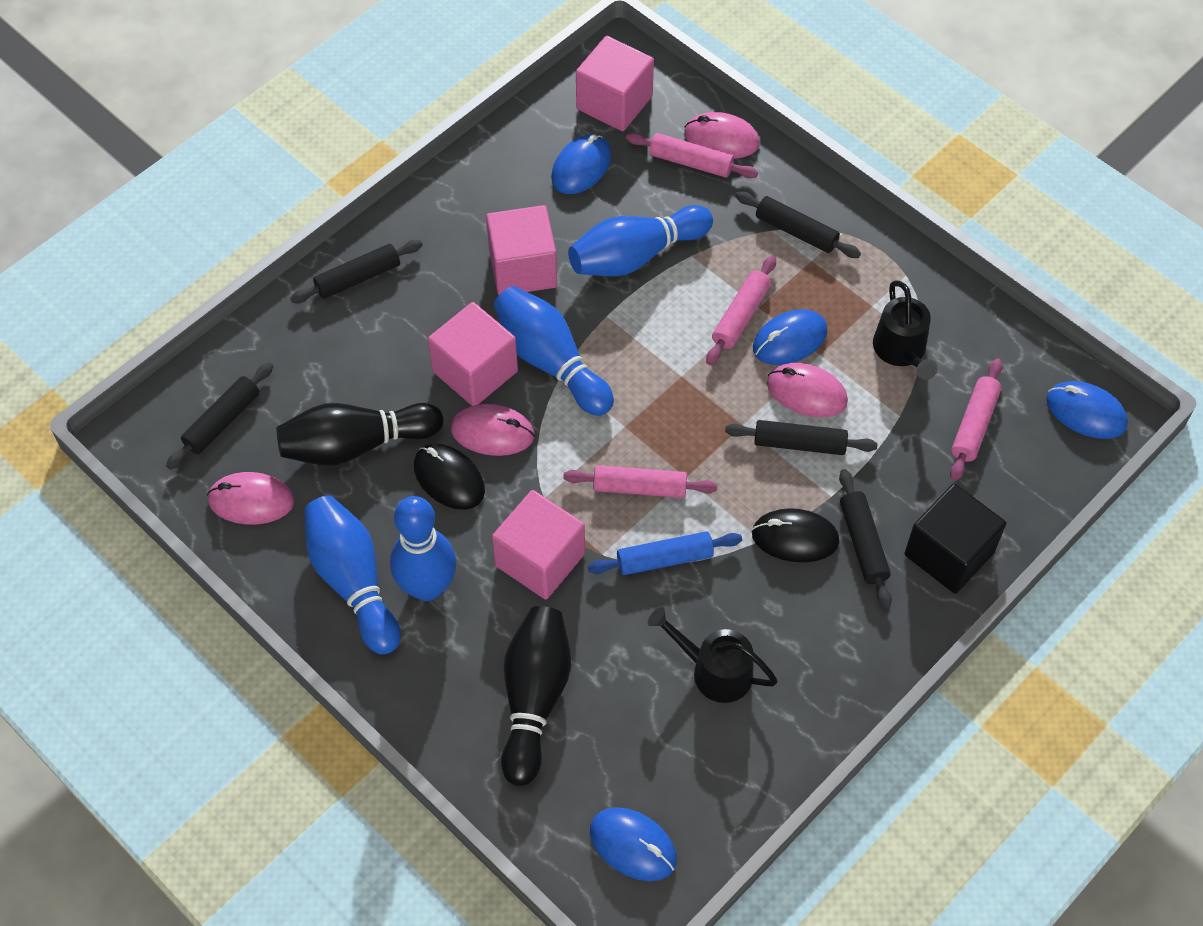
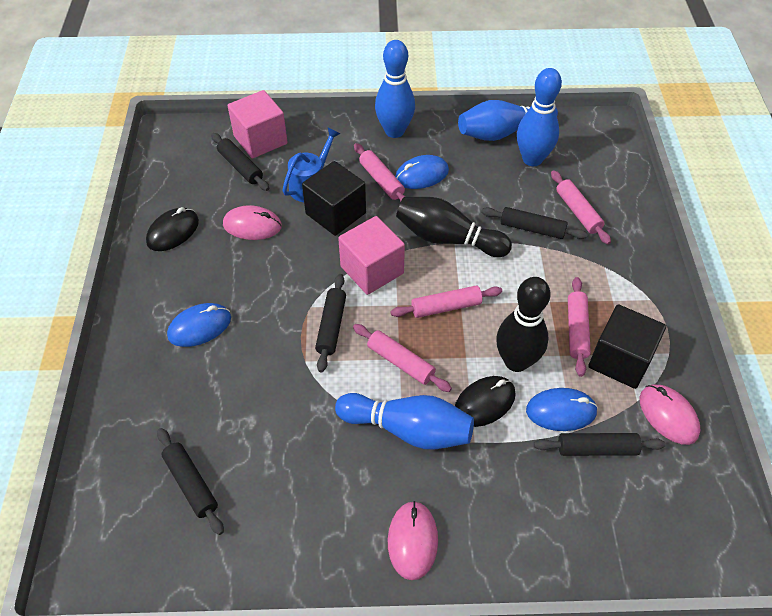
black cube: [904,484,1006,594] = 1 -> [302,161,366,236] [589,304,666,389] = 2
black watering can: [648,607,778,703] [873,281,937,380] = 2 -> none = 0
blue mouse: [551,135,611,194] [590,807,677,881] [753,309,827,365] [1046,381,1128,439] = 4 -> [167,303,231,347] [395,155,449,189] [526,388,598,431] = 3
blue rolling pin: [588,531,742,575] = 1 -> none = 0
blue watering can: none = 0 -> [282,128,340,202] = 1
pink cube: [428,302,518,406] [486,205,557,295] [492,490,585,600] [576,36,654,131] = 4 -> [228,90,288,158] [338,216,405,295] = 2
pink mouse: [207,472,294,525] [451,404,535,456] [684,112,760,159] [767,363,848,417] = 4 -> [223,205,282,240] [388,501,438,580] [640,385,700,445] = 3
pink rolling pin: [563,465,717,498] [626,132,758,178] [706,256,776,365] [950,358,1002,481] = 4 -> [353,324,452,392] [354,143,406,202] [390,286,502,318] [551,170,611,244] [568,277,591,377] = 5

